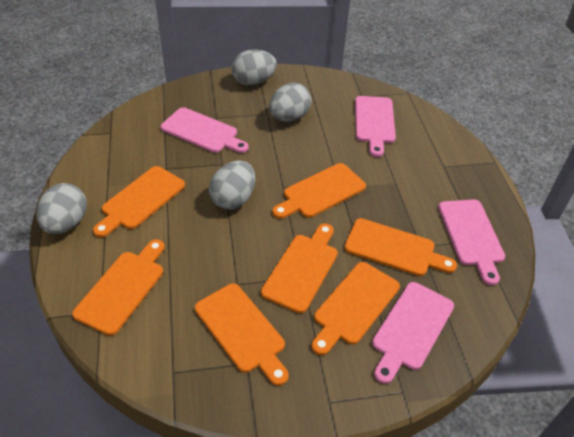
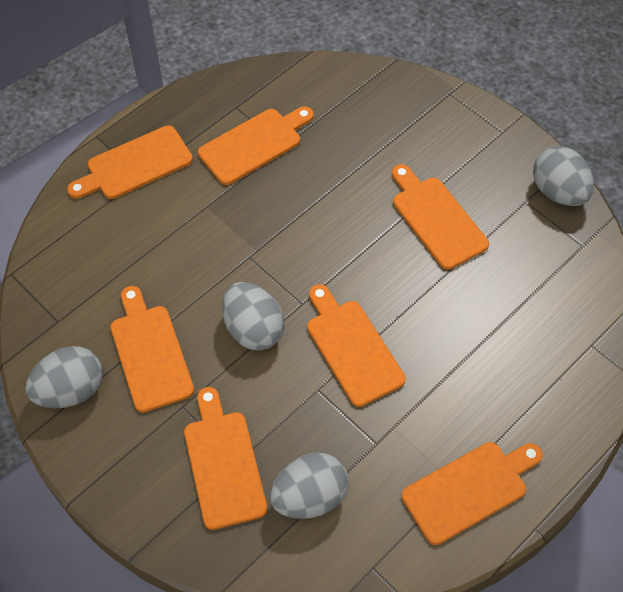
pink cutting board: [161,107,249,153] [355,96,396,157] [372,282,454,384] [438,199,505,285] = 4 -> none = 0

